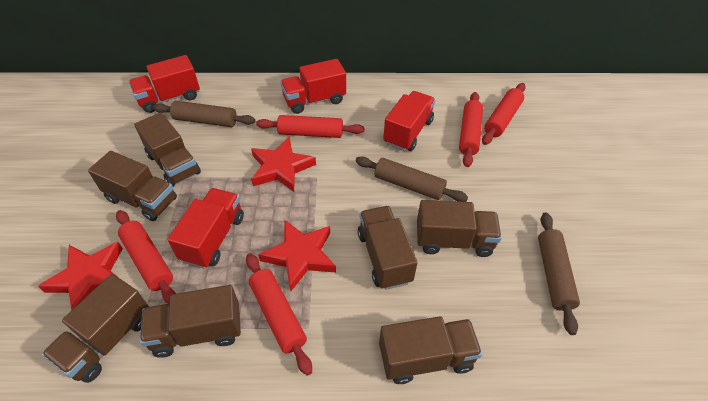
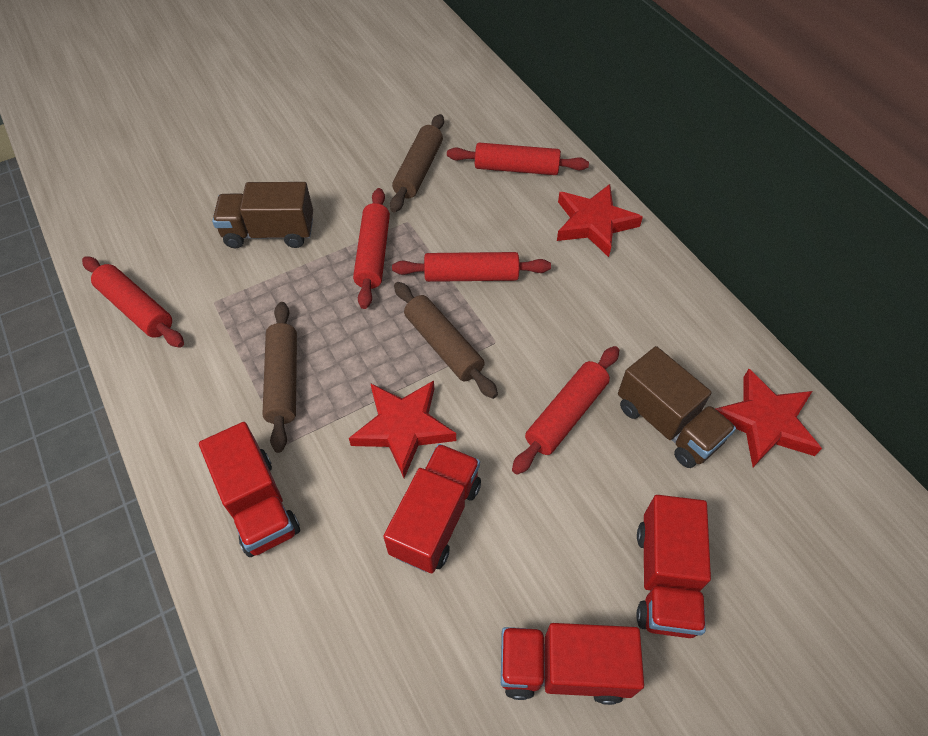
brown truck: [42,274,149,383] [88,151,177,221] [134,112,201,187] [140,285,241,358] [358,206,418,290] [379,316,482,384] [417,200,502,257] = 7 -> [212,182,313,248] [618,346,736,468] = 2

